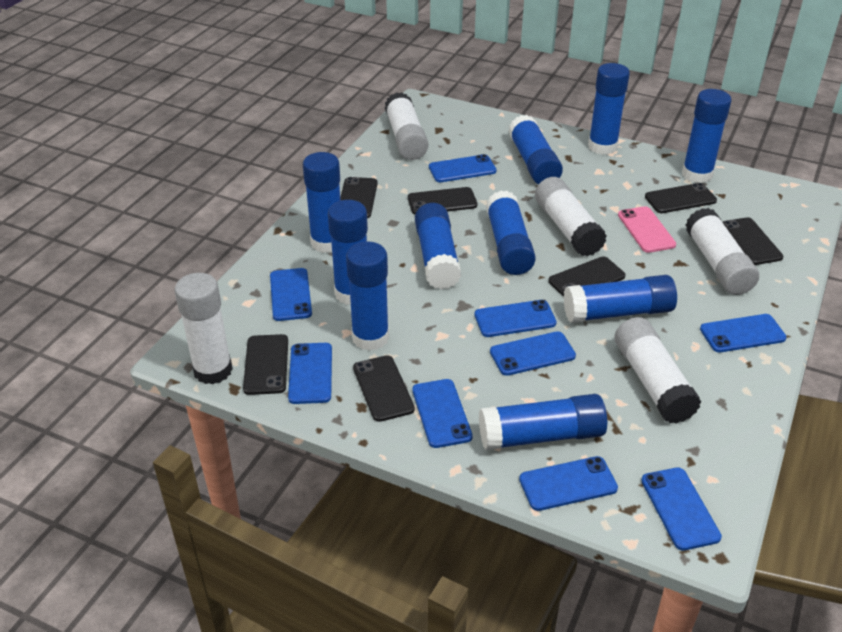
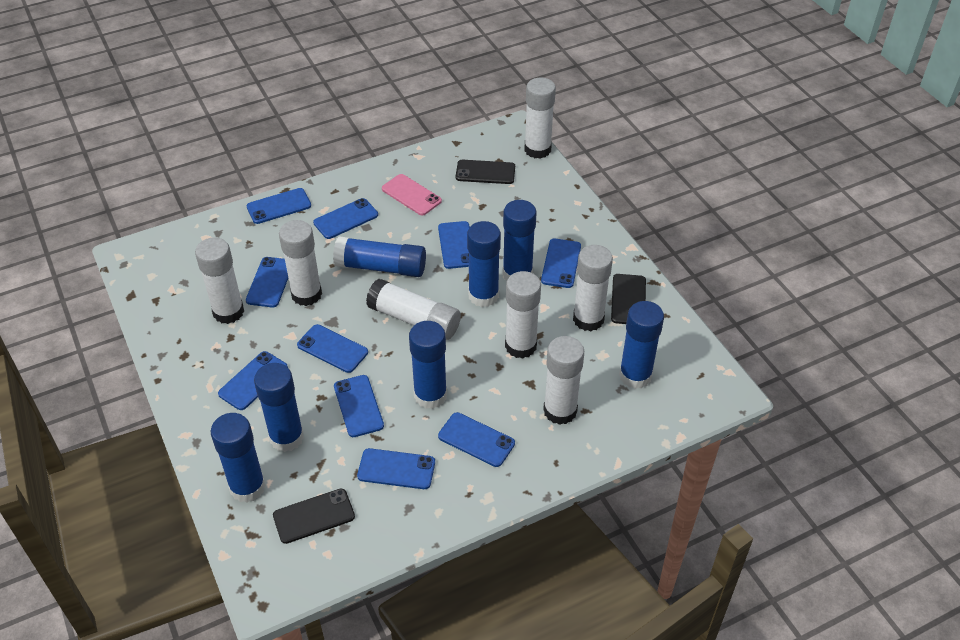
black phone: [243,334,288,395] [340,177,378,218] [353,355,415,422] [408,187,477,214] [548,256,625,297] [645,183,717,213] [722,217,783,265] = 7 -> [273,489,355,544] [456,160,515,184] [611,274,646,324] = 3
blue glue stick: [303,152,340,253] [328,200,368,305] [346,241,389,351] [415,203,461,289] [479,394,607,450] [486,190,536,275] [508,115,563,184] [564,275,677,323] [588,63,630,155] [682,89,732,183] = 10 -> [211,413,266,503] [254,363,304,452] [333,236,426,277] [409,321,447,409] [467,221,501,307] [503,200,537,280] [619,301,664,389] = 7
blue phone: [270,268,312,321] [288,343,332,404] [412,379,472,448] [429,154,496,182] [474,300,557,337] [490,331,576,376] [519,456,618,511] [641,467,722,551] [700,314,787,352] = 9 -> [218,351,288,410] [246,188,311,224] [246,257,288,308] [297,324,368,373] [313,198,378,239] [334,375,384,437] [357,448,435,489] [438,221,470,269] [438,412,515,467] [541,239,581,288] = 10
white glue stick: [174,273,233,385] [385,92,428,160] [535,177,607,256] [614,317,701,423] [686,208,759,295] = 5 -> [195,237,244,324] [279,220,322,306] [366,278,461,340] [505,271,541,359] [524,78,556,159] [543,336,584,425] [573,245,613,331] = 7

